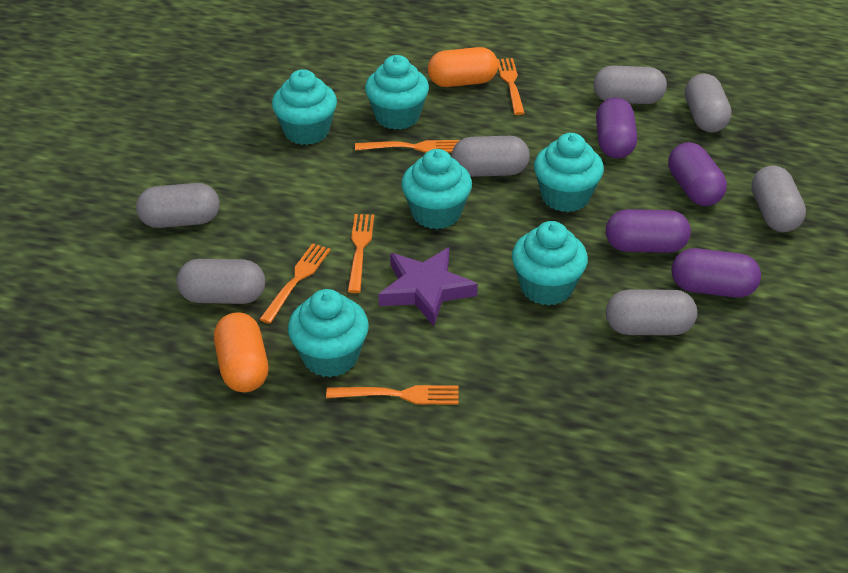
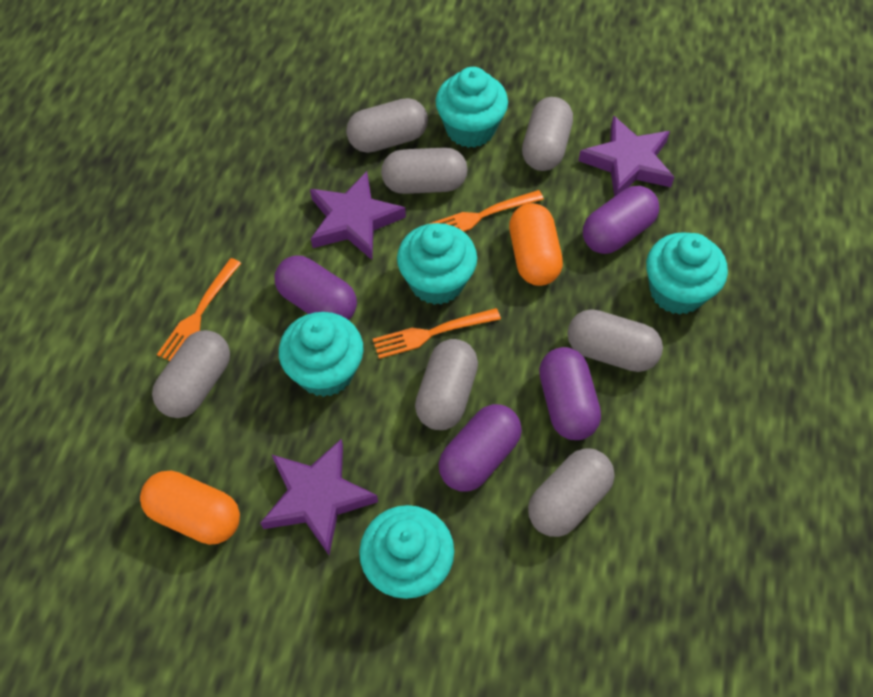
orange fork: [259,243,331,324] [326,385,459,405] [348,214,374,293] [355,140,460,153] [497,58,525,115] = 5 -> [157,258,241,361] [373,308,501,359] [429,190,544,232] = 3
purple star: [379,248,478,326] = 1 -> [260,438,378,555] [310,171,406,260] [578,116,674,197] = 3
turquoise cupcake: [272,69,337,145] [288,289,369,377] [365,55,429,130] [401,149,472,229] [512,221,588,306] [534,133,604,212] = 6 -> [279,312,364,397] [359,505,454,599] [397,223,477,305] [436,67,508,148] [646,232,728,315] = 5

